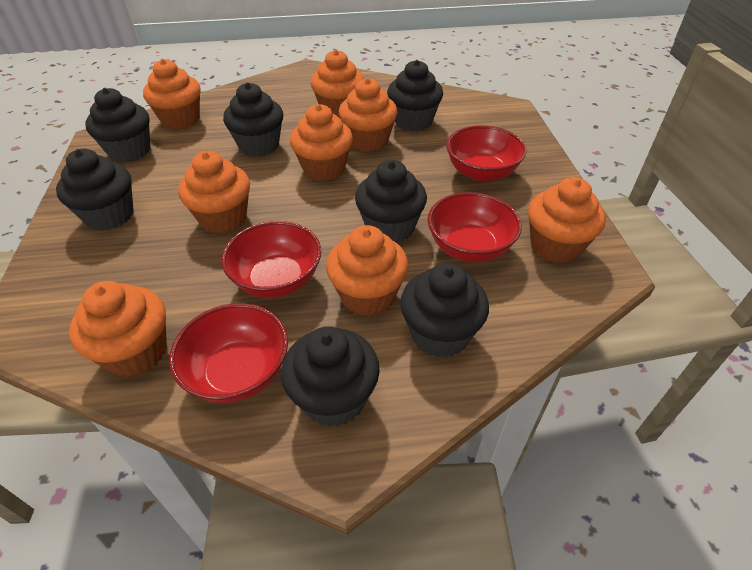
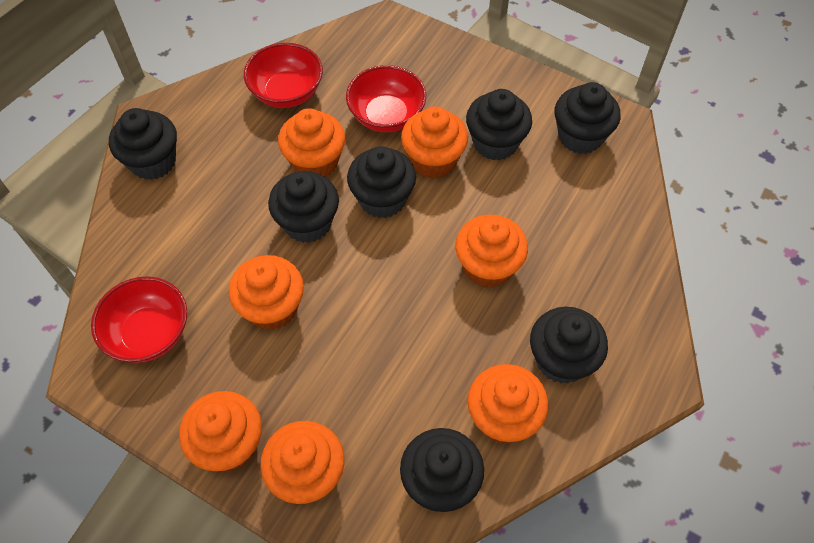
orange cupcake: [69,281,167,377] [143,59,201,129] [178,151,250,233] [290,104,353,181] [311,50,364,118] [326,225,408,316] [339,78,398,152] [528,177,606,263] = 8 -> [179,391,262,471] [229,255,304,330] [260,421,344,504] [278,108,345,177] [401,106,468,178] [455,214,528,288] [467,364,548,443] = 7
red bowl: [169,303,288,403] [221,221,321,298] [428,192,522,262] [446,125,527,182] = 4 -> [91,276,187,363] [244,43,323,108] [346,65,426,132] = 3

